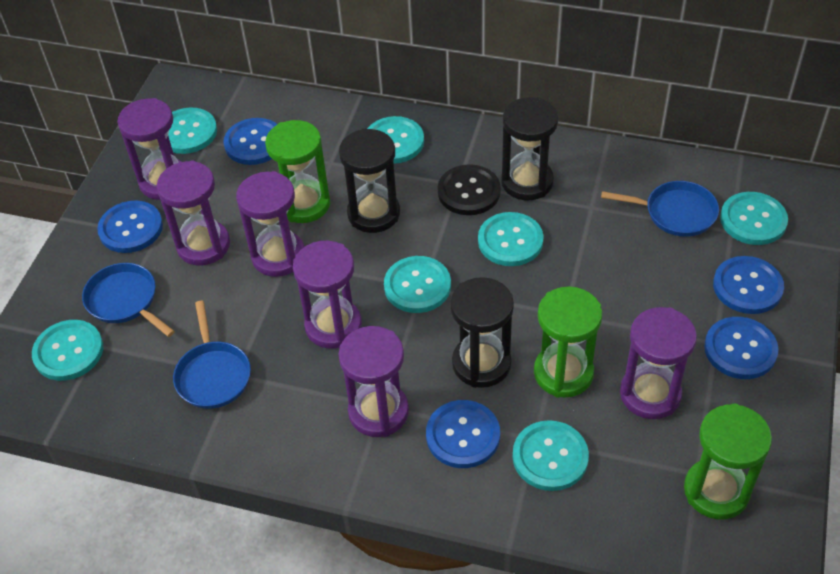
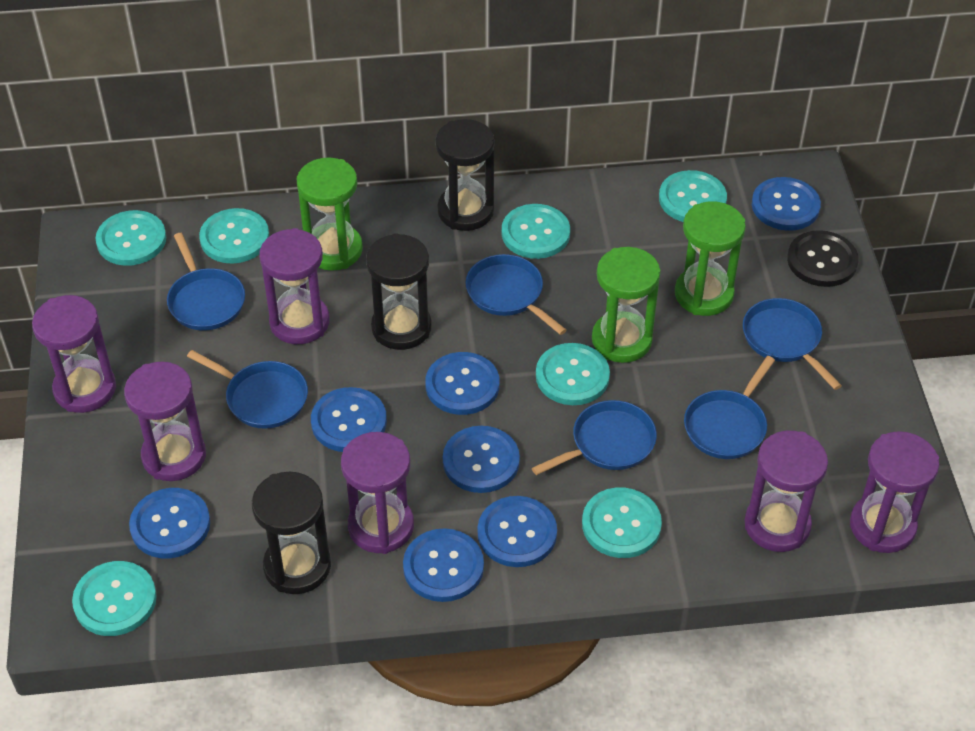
blue button: [97,200,163,253] [223,118,278,165] [426,400,500,468] [704,317,779,379] [713,256,784,314] = 5 -> [129,488,210,558] [311,387,387,452] [403,528,484,602] [425,352,500,415] [443,426,520,493] [477,496,557,567] [752,177,821,231] = 7
blue pan: [82,263,175,337] [173,301,251,409] [601,181,719,237] = 3 -> [167,233,245,330] [187,350,308,429] [465,254,567,335] [532,400,657,475] [684,356,775,459] [743,298,842,390] = 6

